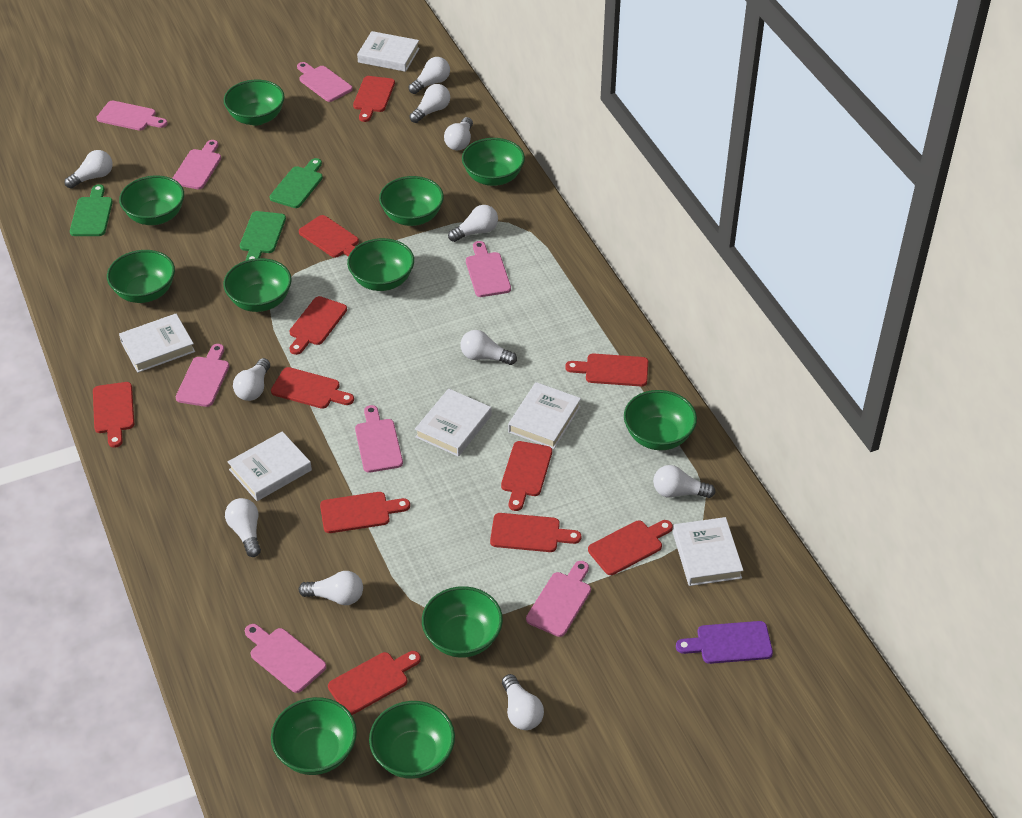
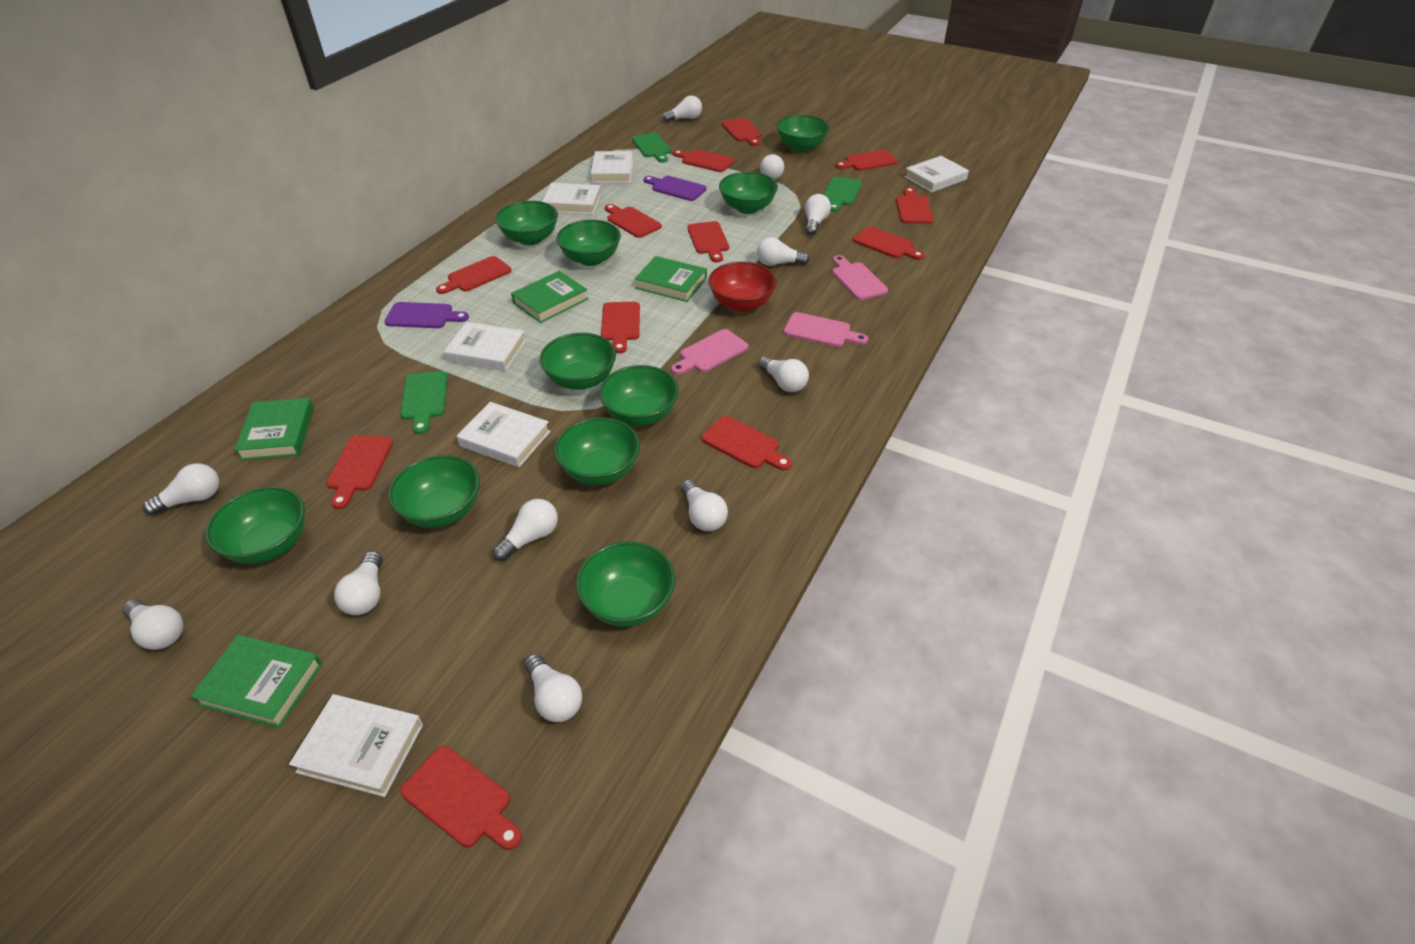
green book: none = 0 -> [190,635,322,728] [234,398,314,460] [511,271,588,323] [635,256,707,302] = 4
green bowl: [107,250,175,303] [119,175,184,225] [223,258,292,312] [224,80,285,126] [271,697,357,775] [347,238,414,291] [369,701,455,779] [379,176,444,226] [422,586,503,658] [462,138,525,186] [624,390,697,450] = 11 -> [205,487,305,564] [388,455,480,528] [495,201,558,245] [540,333,616,390] [554,418,640,485] [556,220,621,266] [576,541,675,627] [599,365,679,426] [719,172,778,214] [777,115,830,152] = 10
pink cutting board: [96,100,168,131] [172,140,221,189] [176,344,229,407] [245,624,326,693] [297,62,353,102] [355,405,403,473] [466,241,511,297] [526,561,591,637] = 8 -> [671,329,748,375] [784,312,868,347] [832,255,888,300] = 3
purple cutting board: [676,621,773,664] = 1 -> [384,302,469,328] [643,176,706,201] = 2
red bowl: none = 0 -> [708,262,777,312] = 1
red cutting board: [93,382,134,448] [271,367,354,409] [289,296,347,355] [299,215,359,258] [320,492,410,533] [328,651,421,715] [353,76,395,122] [490,513,581,552] [501,441,552,511] [565,353,648,387] [588,520,673,575] = 11 -> [326,435,393,509] [400,746,522,850] [436,256,512,294] [601,302,640,354] [605,204,662,238] [673,149,734,172] [687,221,729,262] [701,416,792,471] [722,118,762,146] [835,149,898,171] [853,226,925,260] [896,187,933,224] = 12

